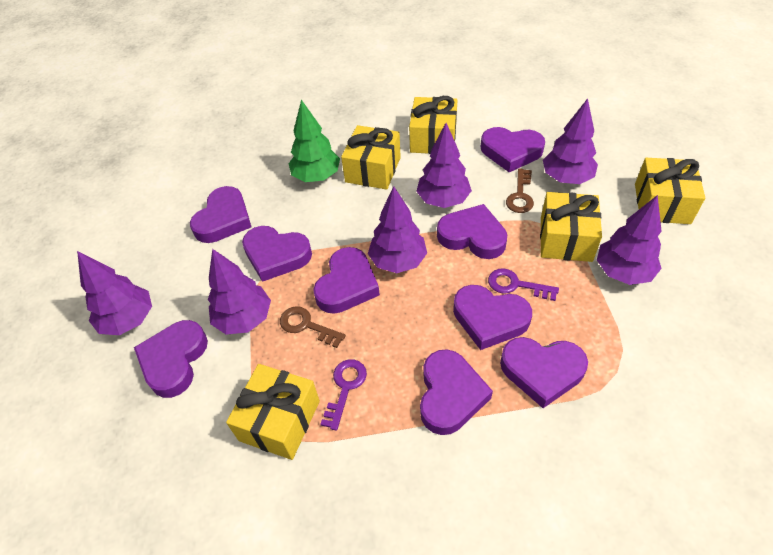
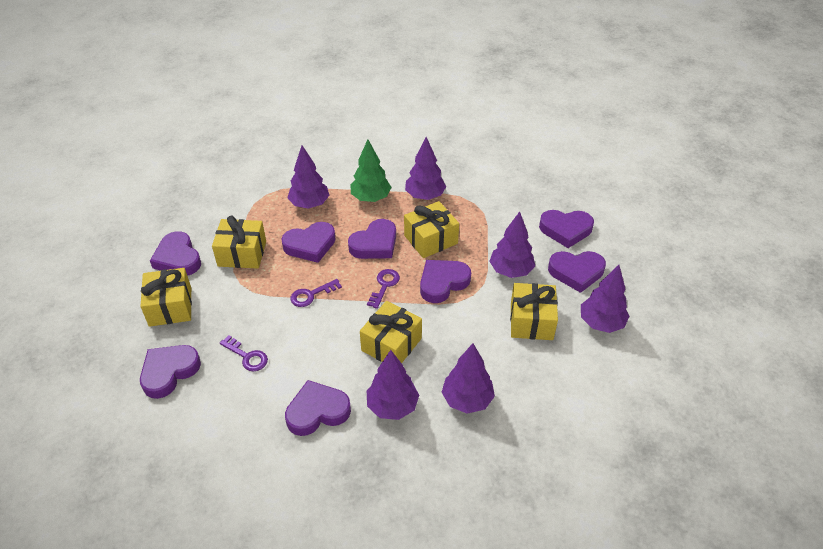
brown key: [280,306,346,348] [506,169,534,213] = 2 -> none = 0
purple heart: [134,320,208,398] [190,186,251,243] [242,226,312,282] [313,247,380,314] [420,349,493,435] [437,204,507,259] [453,285,532,350] [481,127,545,172] [500,337,588,408] = 9 -> [140,345,201,399] [150,231,201,276] [281,222,336,263] [285,380,351,436] [348,219,396,259] [420,260,471,303] [539,210,594,248] [548,251,606,293] = 8
purple key: [320,359,367,431] [488,268,559,301] = 2 -> [220,335,268,371] [290,279,342,307] [367,269,400,309] = 3

